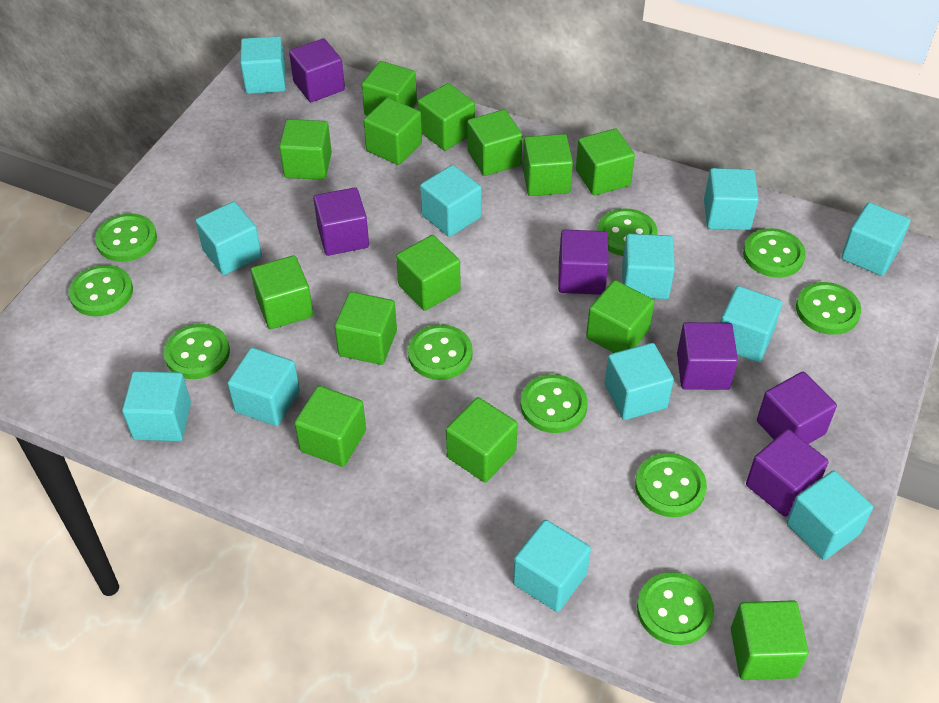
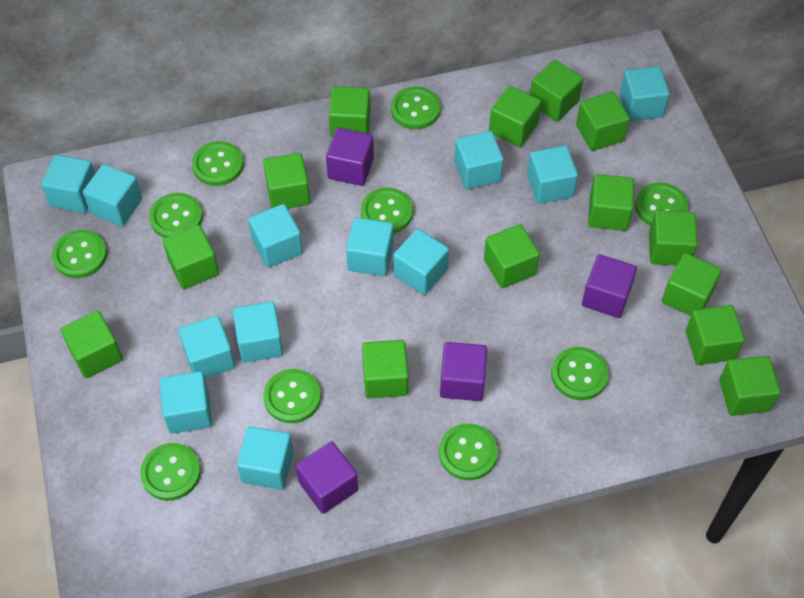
purple cube: [289,38,345,102] [313,187,369,256] [558,230,609,295] [677,322,738,390] [746,429,829,517] [757,372,837,444] = 6 -> [296,441,358,514] [326,128,374,186] [440,342,487,401] [582,254,637,318] = 4

